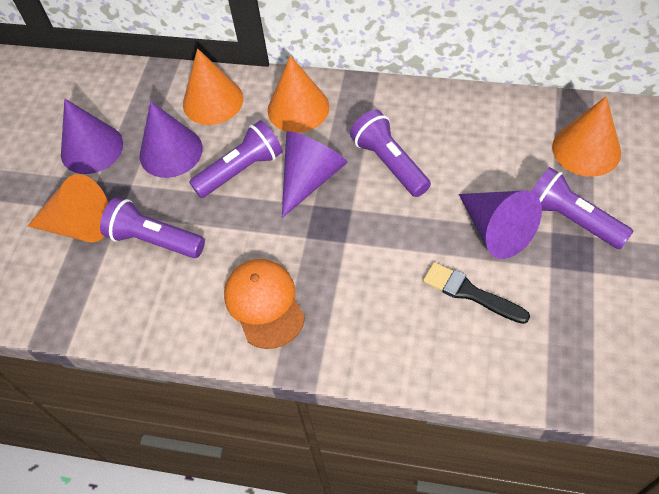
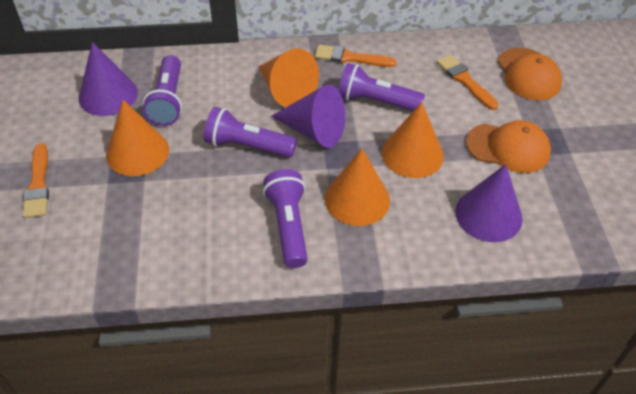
black brush: [423,262,530,324] = 1 -> none = 0
orange brush: none = 0 -> [23,143,49,218] [315,45,397,67] [437,55,498,110] = 3
orange cap: [224,259,305,349] = 1 -> [466,120,551,173] [498,48,562,100] = 2
purple cone: [61,99,123,174] [140,102,203,178] [282,131,347,218] [459,190,542,259] = 4 -> [79,42,138,116] [271,85,345,148] [455,164,523,242] = 3

